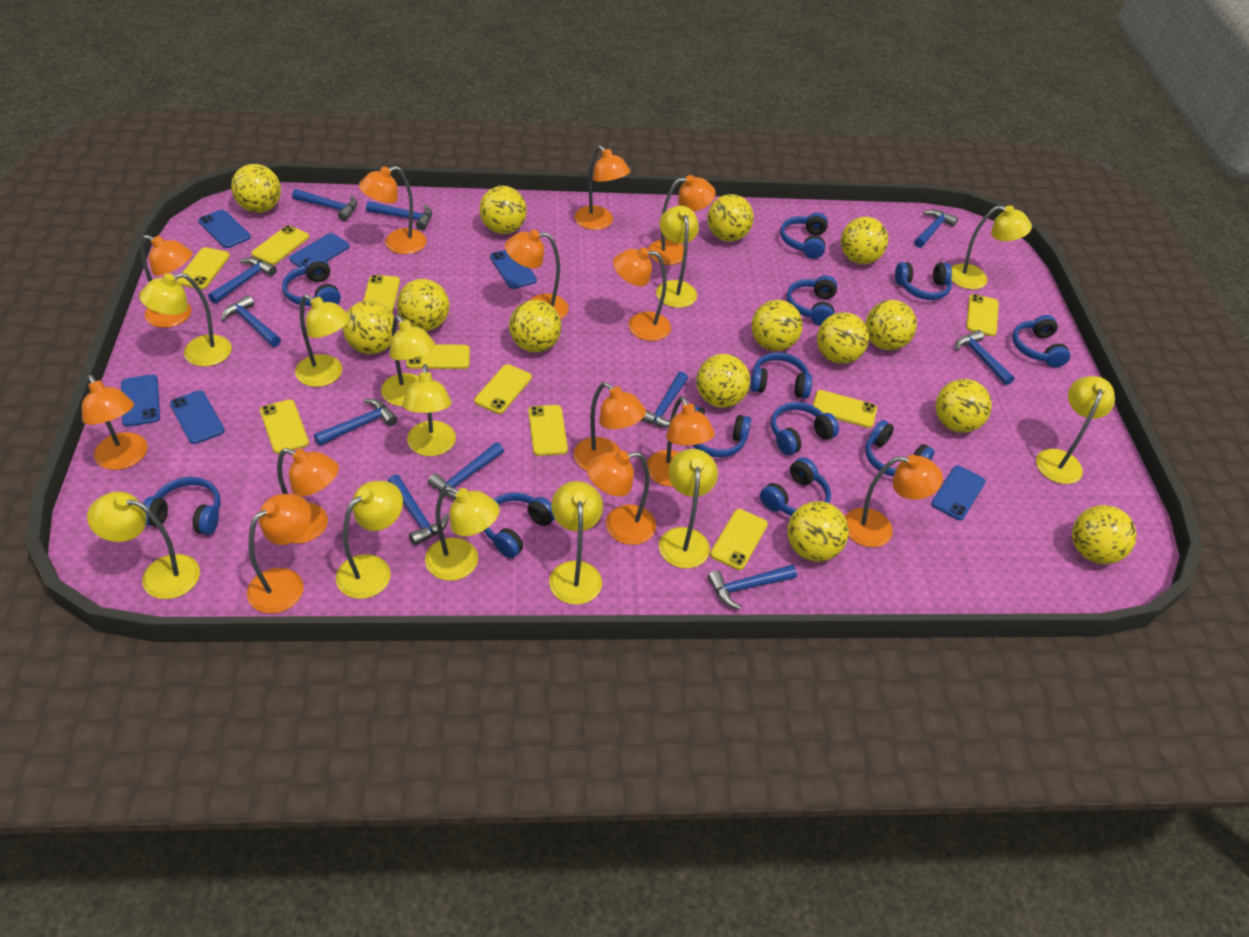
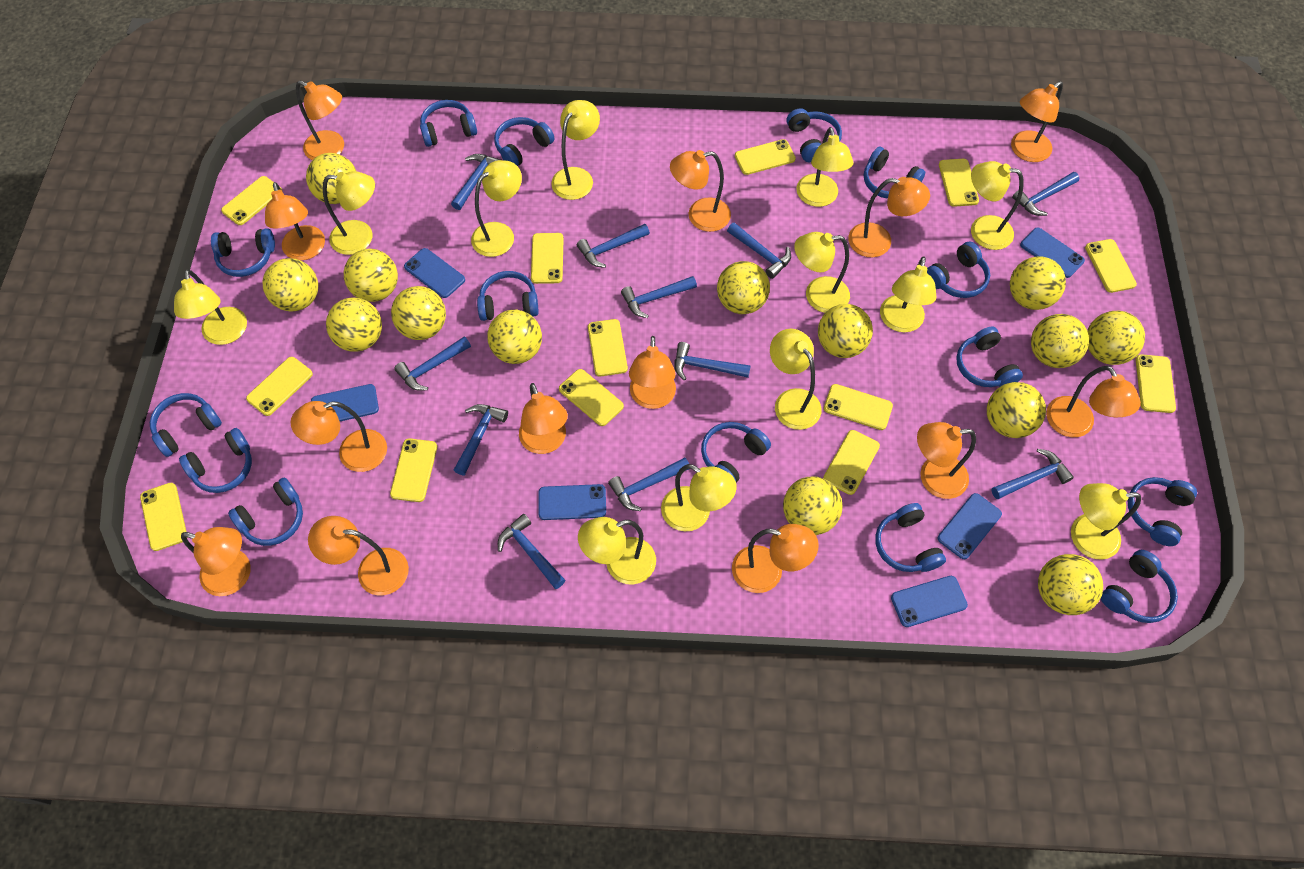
blue headphones: [143,477,221,535] [282,257,341,306] [484,493,555,558] [693,406,751,458] [750,352,812,399] [760,457,831,516] [771,402,839,455] [780,212,828,259] [787,275,837,325] [865,420,935,477] [895,262,952,300] [1012,315,1070,367] = 12 -> [150,393,222,457] [179,428,252,493] [211,228,275,277] [228,477,303,546] [420,100,477,147] [477,271,539,321] [494,117,554,166] [701,422,771,482] [786,108,842,162] [864,147,925,199] [875,503,946,572] [927,242,990,298] [956,326,1023,387] [1101,550,1178,623] [1128,477,1197,546] = 15
yellow phone: [177,247,230,289] [251,225,309,265] [260,399,309,454] [363,275,400,313] [406,344,470,369] [474,364,532,414] [528,405,568,456] [710,509,768,570] [813,390,877,428] [966,294,999,336] = 10 -> [140,483,186,551] [221,176,282,225] [246,357,313,416] [390,438,437,502] [531,233,564,284] [559,369,624,426] [588,319,628,376] [735,139,796,175] [823,430,880,495] [824,384,893,430] [939,159,979,207] [1085,239,1137,293] [1136,354,1176,413] = 13

